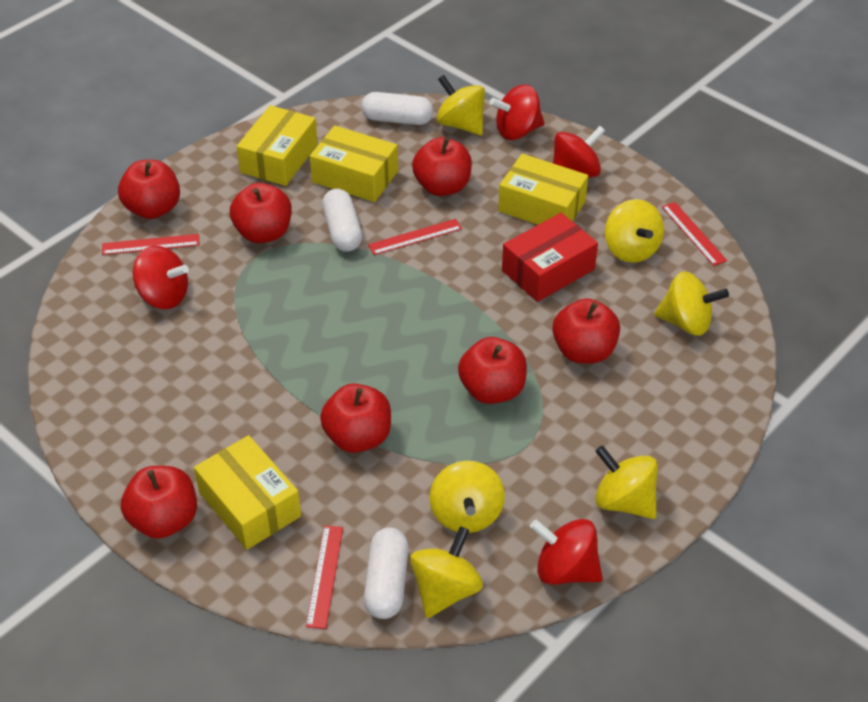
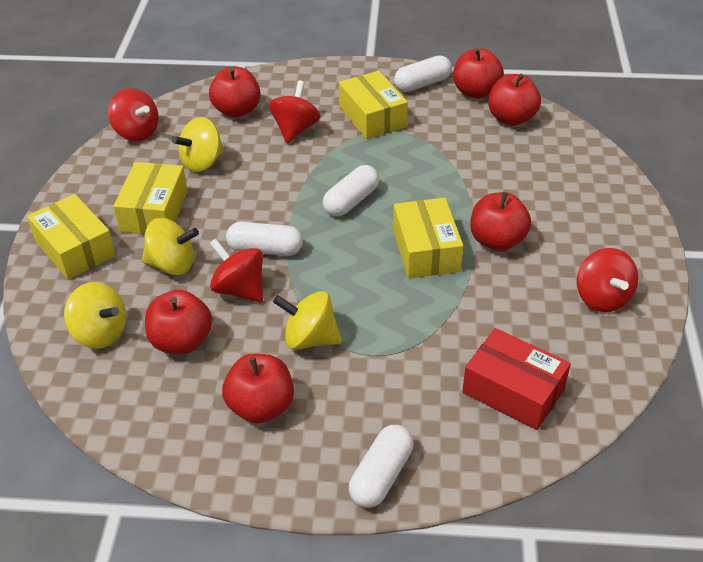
red apple: [118,160,180,219] [121,466,197,539] [230,183,292,243] [320,383,391,453] [412,137,472,196] [458,337,527,404] [552,298,620,363] = 7 -> [145,290,212,354] [209,67,261,118] [222,354,294,423] [453,48,504,98] [470,192,531,251] [488,74,541,126] = 6
red ruler: [102,234,199,255] [306,525,343,629] [368,219,462,255] [662,202,727,266] = 4 -> none = 0
white capsule: [322,189,362,252] [361,92,433,125] [364,527,409,619] = 3 -> [226,222,303,256] [323,165,379,217] [349,425,413,508] [394,56,452,92] = 4
yellow spinning top: [410,526,483,618] [429,461,505,533] [437,75,485,135] [595,445,658,519] [605,199,664,263] [654,272,729,336] = 6 -> [64,282,126,349] [142,218,199,275] [172,117,224,172] [273,291,342,350] = 4

